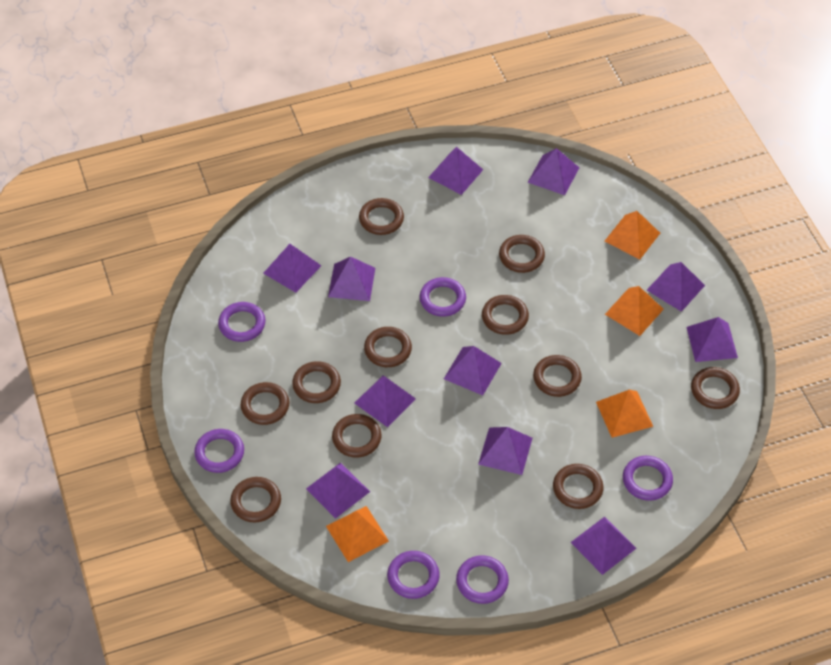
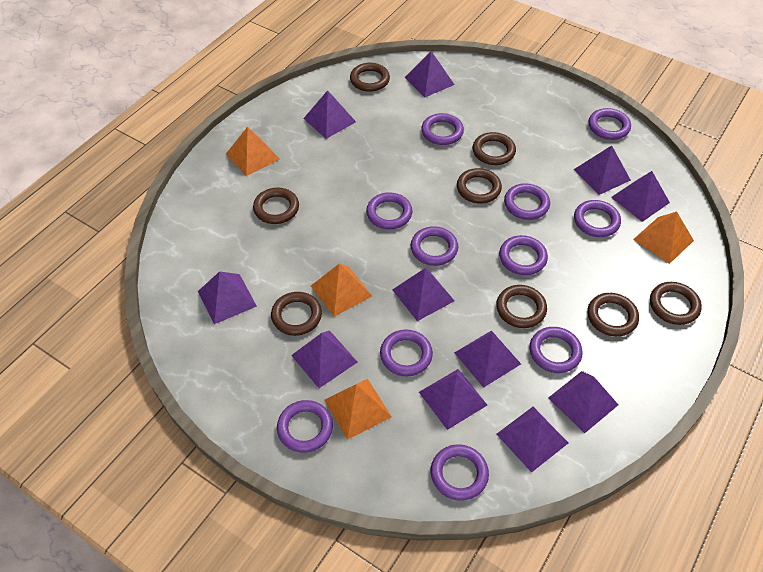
brown ring: [230,477,281,522] [241,382,289,425] [292,361,341,403] [332,414,382,457] [359,198,404,235] [364,327,412,367] [482,295,529,335] [499,235,545,273] [533,355,582,397] [553,464,603,509] [691,367,740,409] = 11 -> [253,188,299,224] [271,292,322,336] [350,63,390,92] [457,168,502,204] [473,132,516,165] [496,285,547,328] [587,293,639,337] [650,282,702,325] = 8
purple ring: [194,429,244,473] [218,302,265,342] [387,551,440,599] [420,277,466,317] [456,555,509,604] [623,456,673,501] = 6 -> [277,400,333,453] [366,192,412,229] [380,330,433,376] [411,226,458,266] [421,113,464,145] [431,444,489,501] [499,235,548,275] [504,183,550,220] [529,327,583,373] [574,200,621,237] [588,108,631,140] = 11

